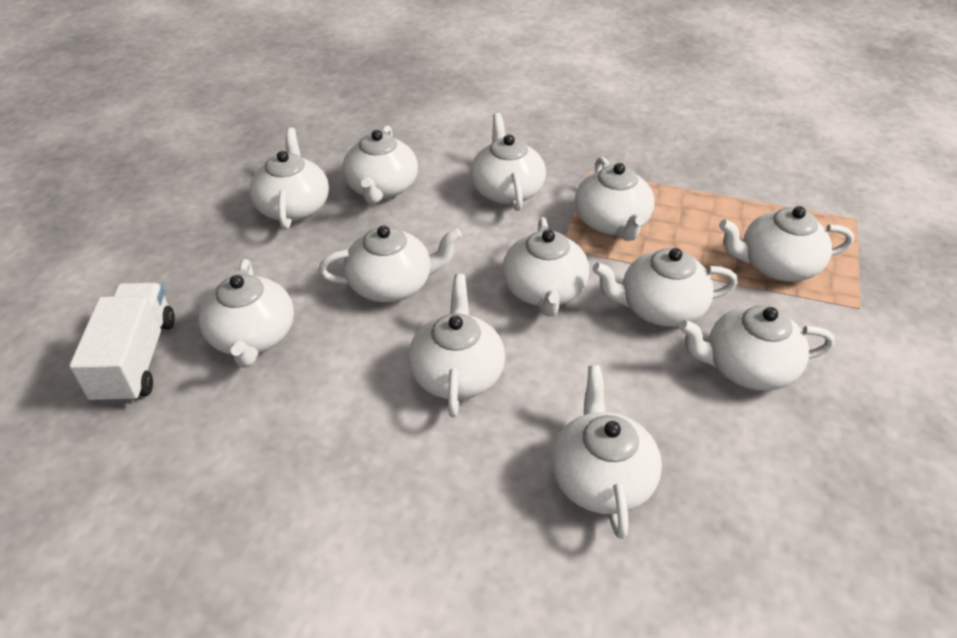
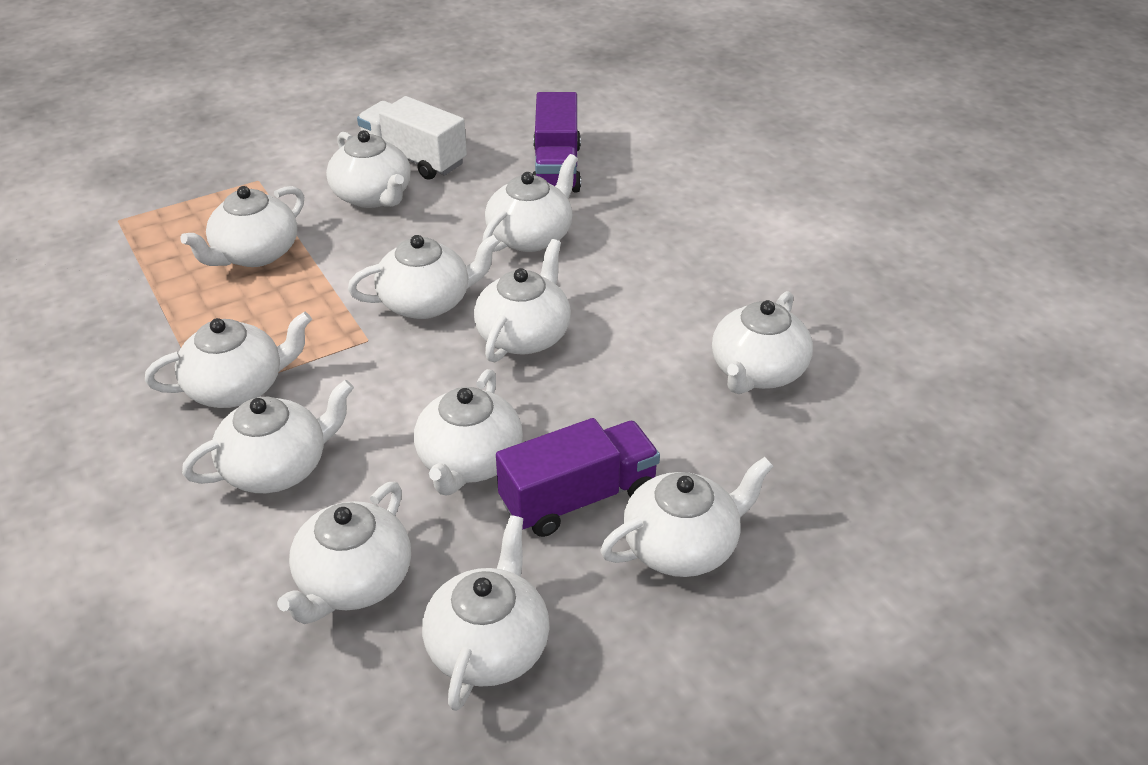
purple truck: none = 0 -> [496,418,660,537] [533,92,581,193] = 2

